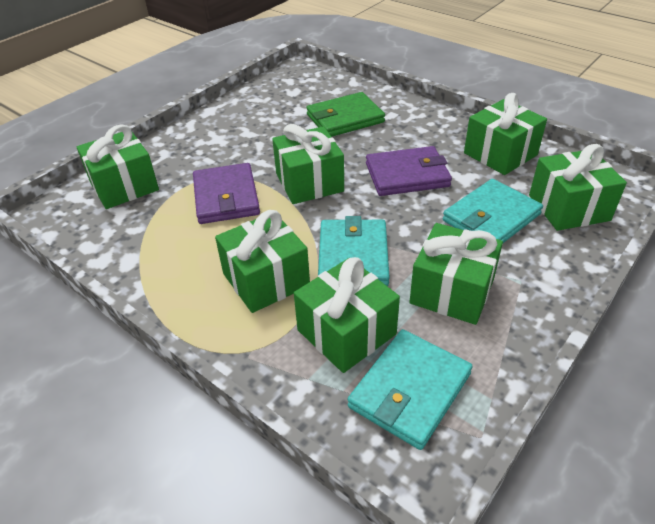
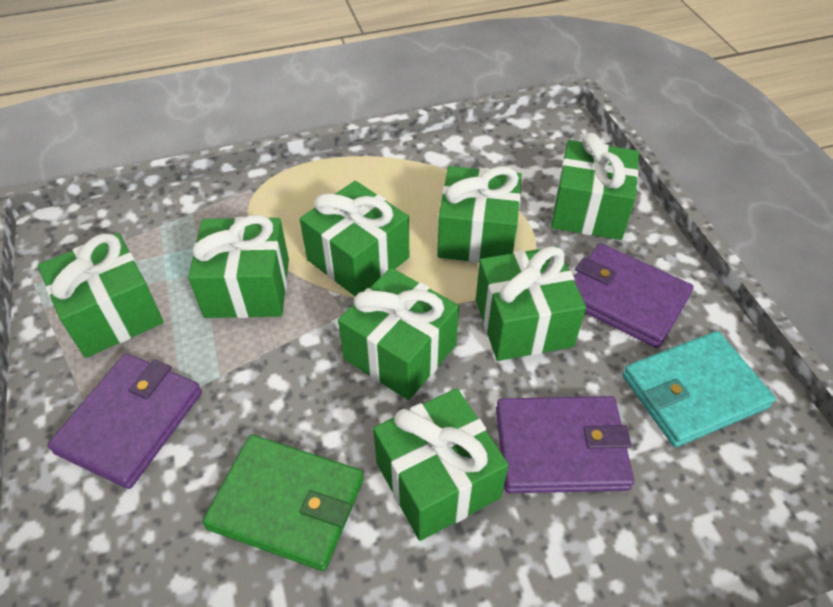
green gift: [77,124,159,209] [215,210,310,313] [272,124,344,204] [294,257,400,373] [409,223,503,325] [464,93,547,175] [529,144,627,231] = 7 -> [38,233,164,358] [188,215,289,318] [300,181,409,296] [338,268,459,400] [373,388,508,541] [437,166,522,263] [476,246,586,361] [551,133,639,240] = 8
purple wallet: [193,163,260,224] [366,146,452,196] = 2 -> [47,353,202,489] [496,396,634,493] [574,243,694,348] = 3
turquoise wallet: [318,216,390,286] [348,329,473,450] [443,179,543,243] = 3 -> [622,331,776,447] = 1

